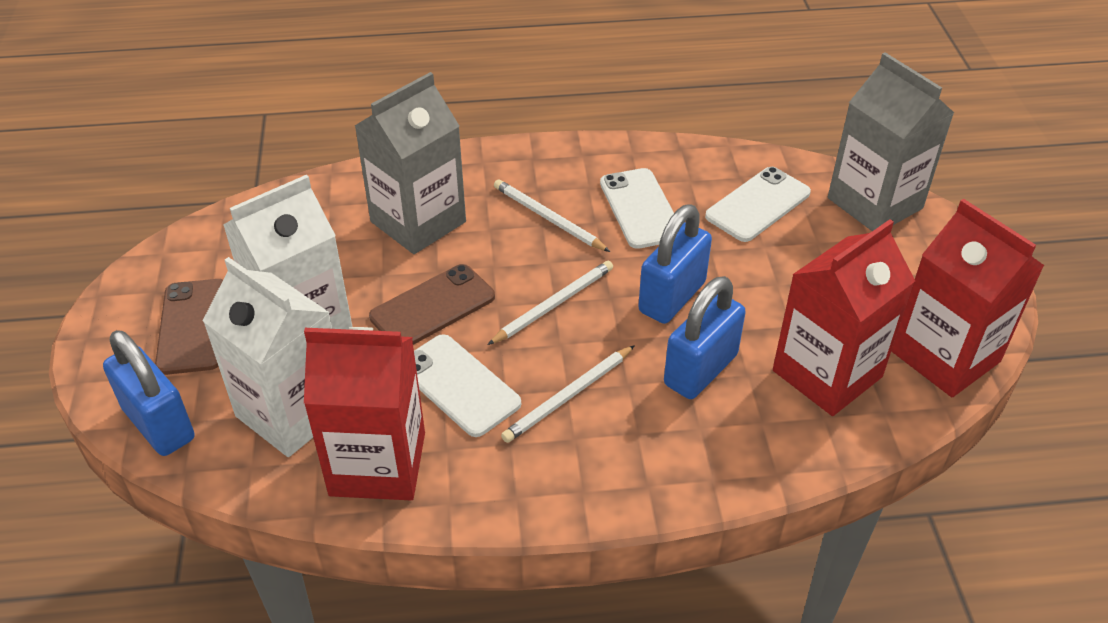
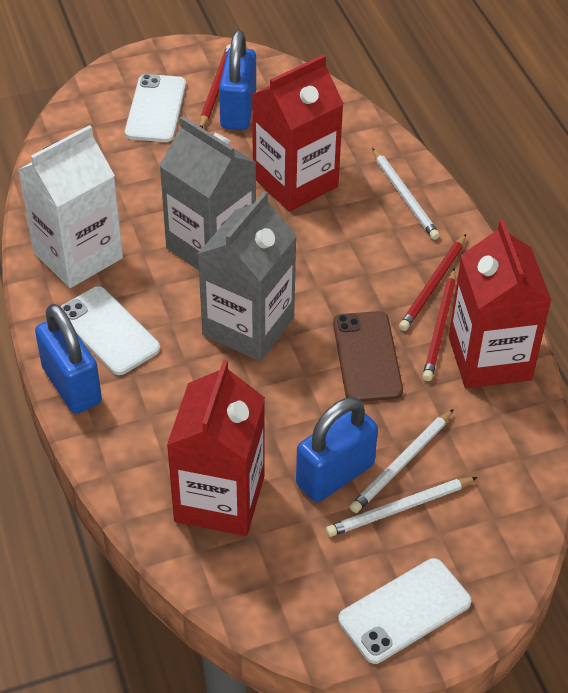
brown phone: [155,279,223,375] [369,264,495,345] = 2 -> [333,311,403,402] = 1
red pencil: none = 0 -> [200,44,231,128] [399,234,466,331] [423,268,456,381] = 3
white carton: [203,257,332,457] [223,175,353,329] = 2 -> [18,125,123,288] = 1

